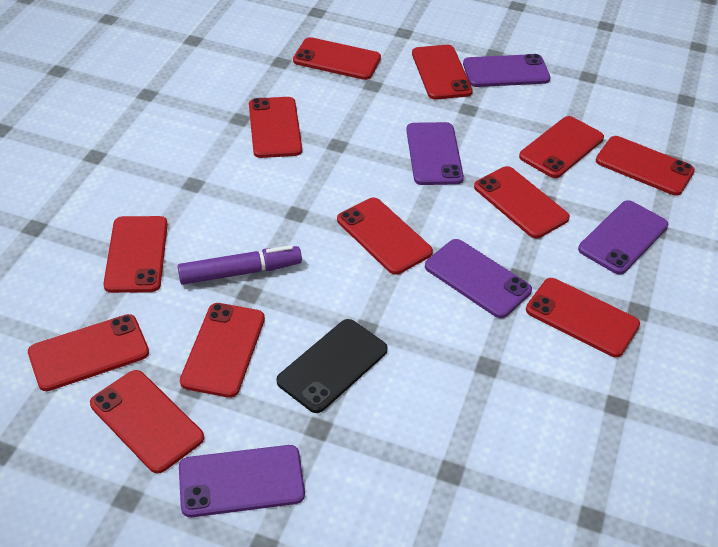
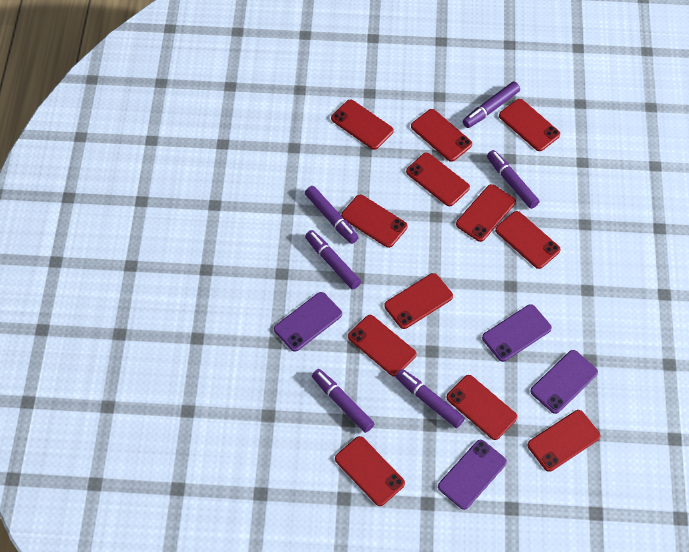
black phone: [277,319,388,413] = 1 -> none = 0
purple marker: [178,245,302,285] = 1 -> [305,186,359,244] [305,230,361,289] [312,369,374,433] [396,369,465,428] [463,82,520,128] [487,150,540,209] = 6
purple phone: [179,445,305,517] [406,122,464,185] [425,239,532,318] [463,54,550,87] [578,200,668,275] = 5 -> [274,292,342,352] [438,440,507,510] [482,304,552,362] [530,350,598,414] = 4

